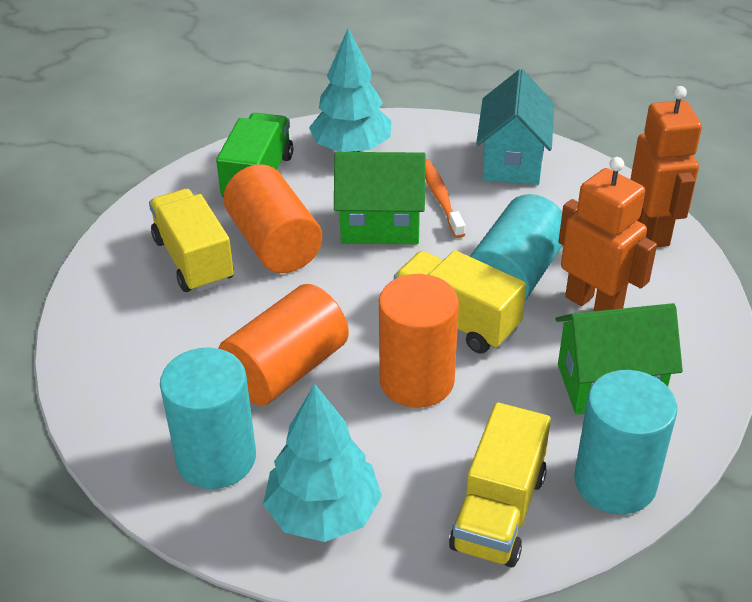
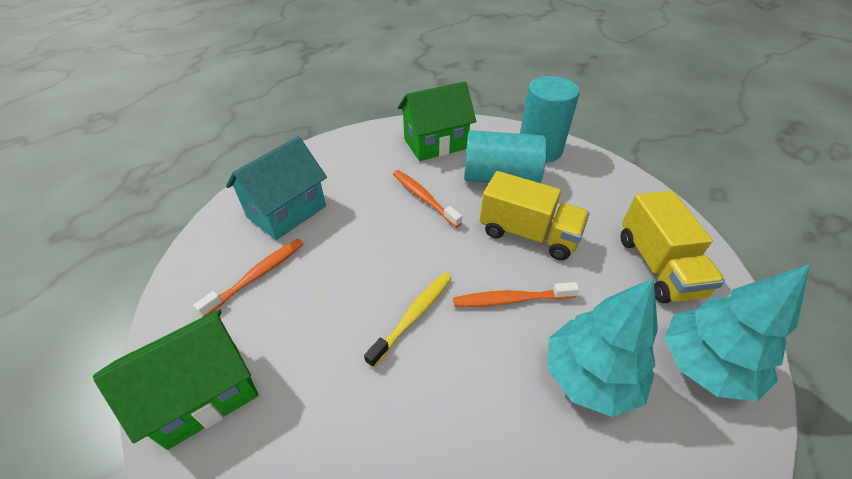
green truck: [216,113,293,197] = 1 -> none = 0
orange cylinder: [218,284,349,406] [223,164,322,273] [379,274,459,408] = 3 -> none = 0
orange robot: [559,157,657,311] [631,86,702,247] = 2 -> none = 0
orange toothbrush: [425,159,465,238] = 1 -> [193,239,304,317] [393,170,462,228] [453,282,579,307] = 3
turquoise cylinder: [160,347,256,489] [469,194,563,300] [574,370,677,514] = 3 -> [464,130,547,183] [520,76,580,163] = 2
yellow toothbrush: none = 0 -> [364,272,452,368] = 1
yellow truck: [149,189,234,293] [394,250,526,354] [449,402,551,568] = 3 -> [480,171,590,260] [621,191,725,303] = 2

